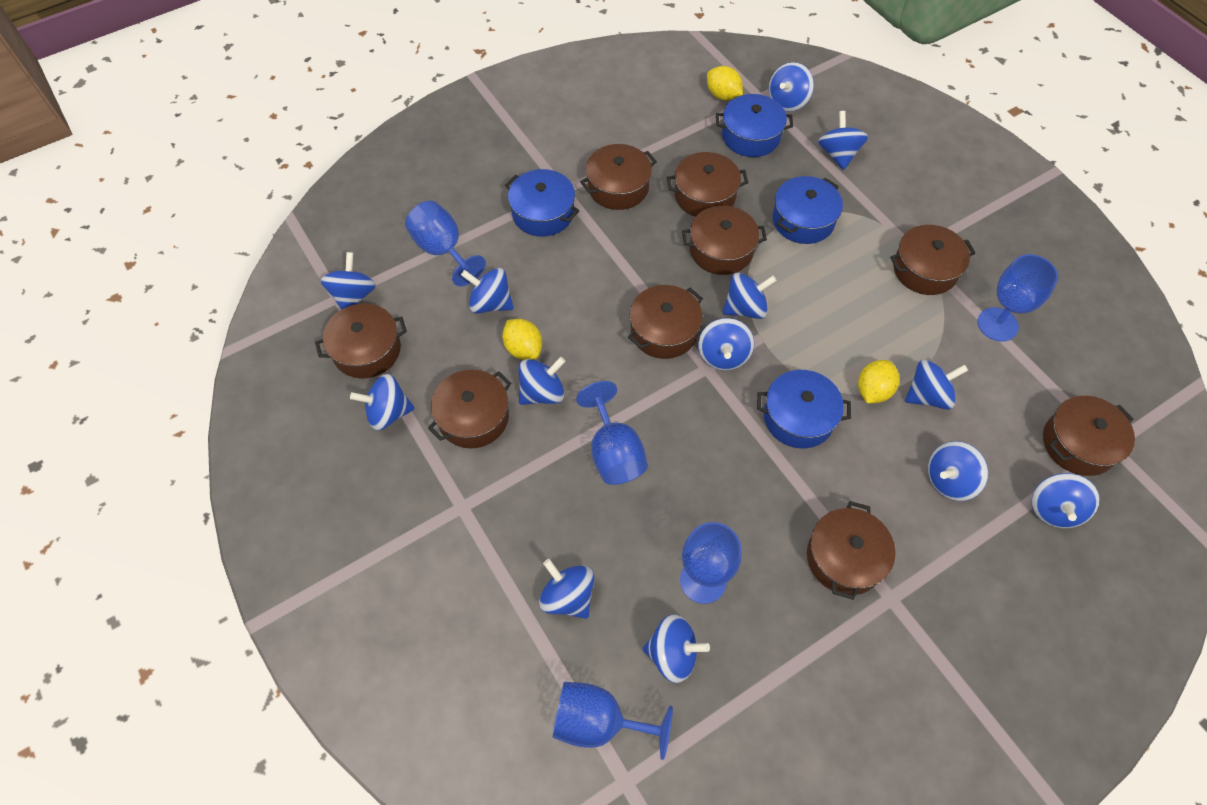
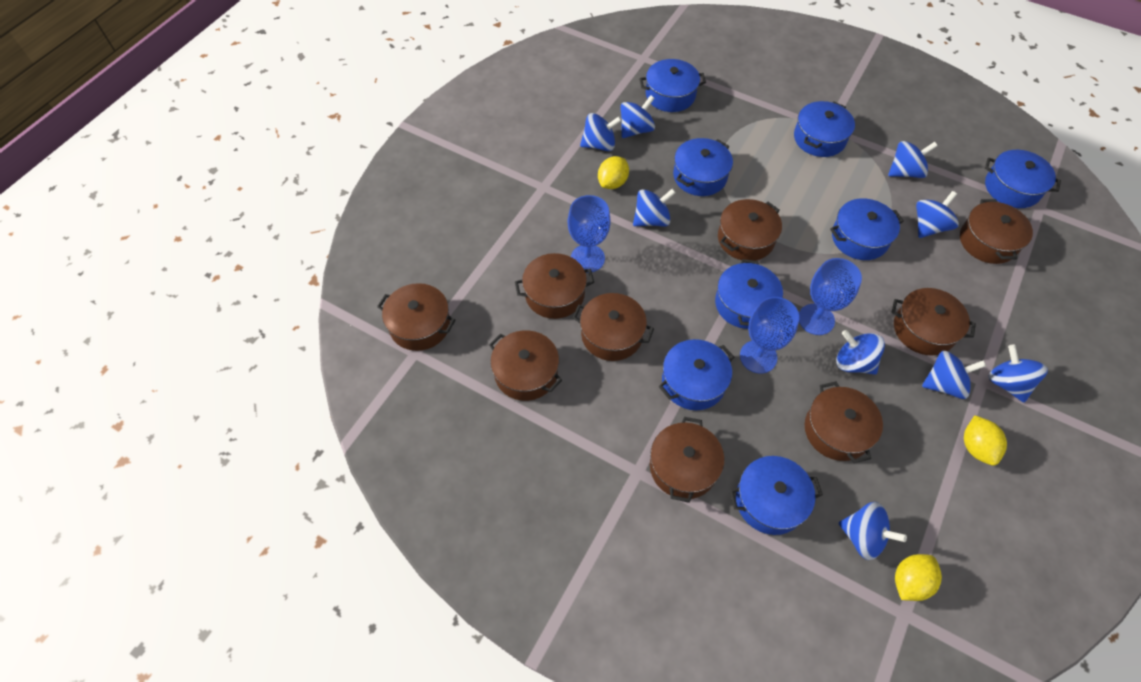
blue goblet: [405,201,486,286] [553,682,673,760] [576,381,648,485] [680,522,742,604] [978,254,1058,342] = 5 -> [568,195,611,273] [740,297,799,373] [799,258,862,335] = 3
blue pot: [505,169,579,237] [716,94,793,157] [757,370,851,448] [773,176,843,244] = 4 -> [639,59,706,112] [659,339,734,410] [673,138,733,196] [715,259,783,329] [729,456,823,535] [794,101,855,157] [830,198,904,260] [985,150,1061,208] = 8
blue spinning top: [320,252,376,310] [350,374,415,431] [461,268,514,314] [519,357,566,405] [539,559,594,619] [643,614,710,683] [698,318,754,371] [723,273,777,319] [769,62,814,112] [818,111,868,170] [905,359,968,410] [928,441,988,501] [1032,473,1100,528] = 13 -> [580,113,622,151] [620,95,655,138] [633,189,676,226] [836,330,885,375] [839,502,907,560] [888,141,938,178] [916,191,959,238] [922,351,986,399] [988,344,1048,402] = 9

